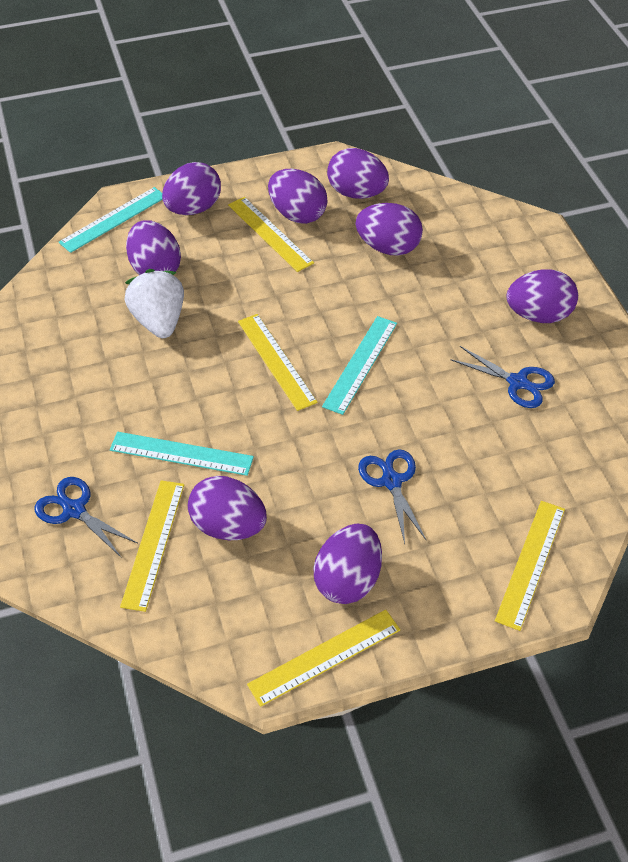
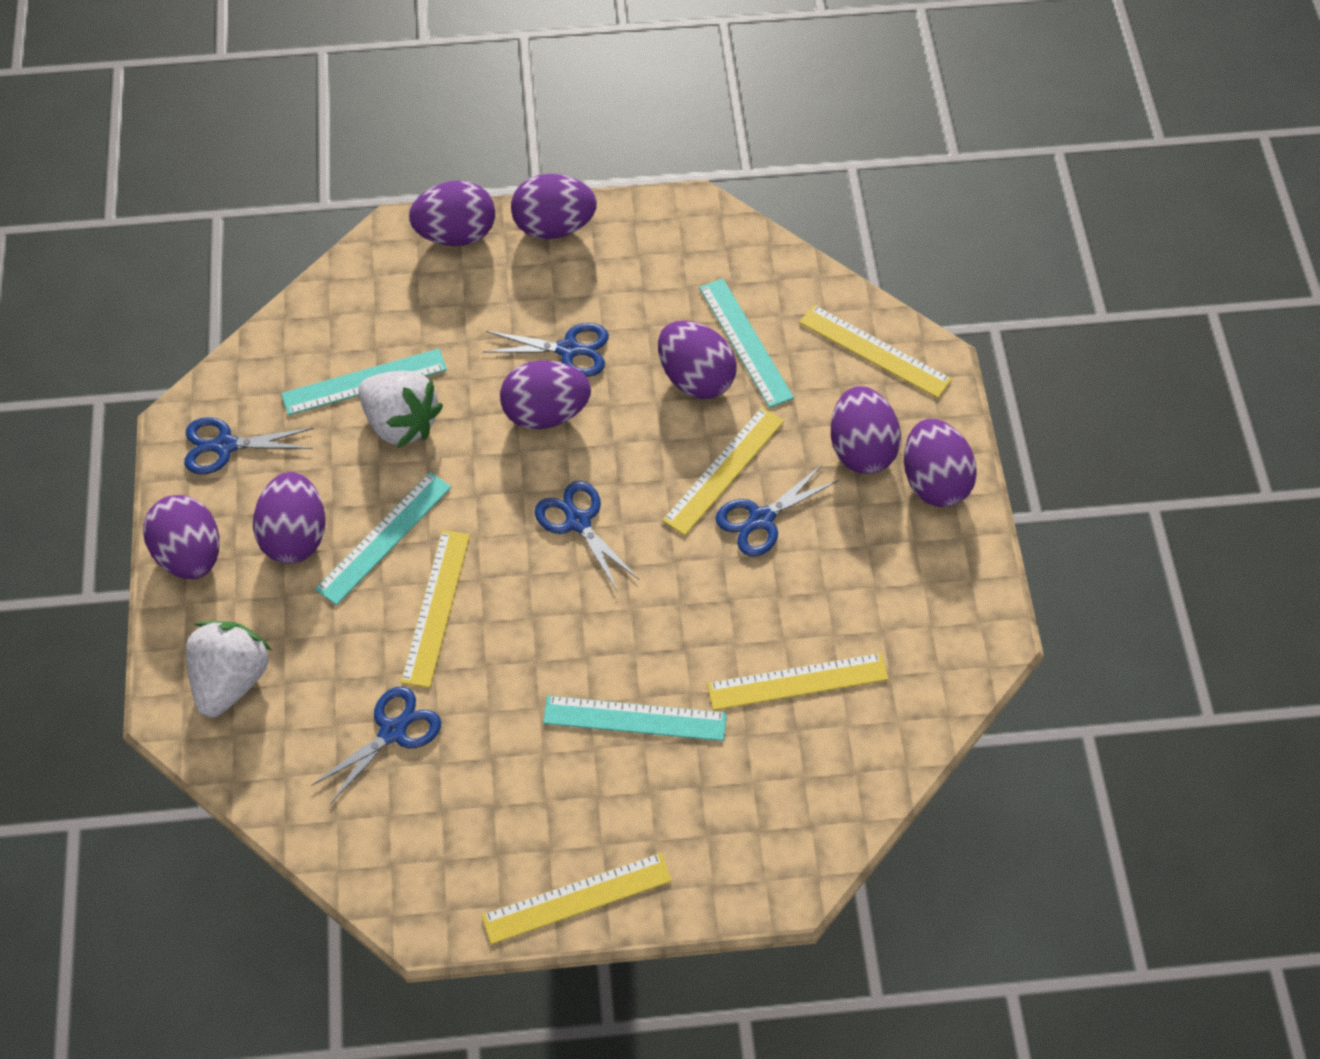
blue scissors: [35,477,137,558] [358,449,427,544] [450,346,555,408] = 3 -> [184,417,313,474] [311,686,441,804] [483,323,609,377] [535,481,639,591] [716,464,839,557] = 5
turquoise ruler: [59,187,163,253] [110,432,254,476] [322,316,397,415] = 3 -> [281,349,447,415] [315,472,451,605] [543,696,727,741] [699,278,794,408] = 4
white strawberry: [124,269,184,338] = 1 -> [186,621,271,717] [358,371,443,448] = 2

